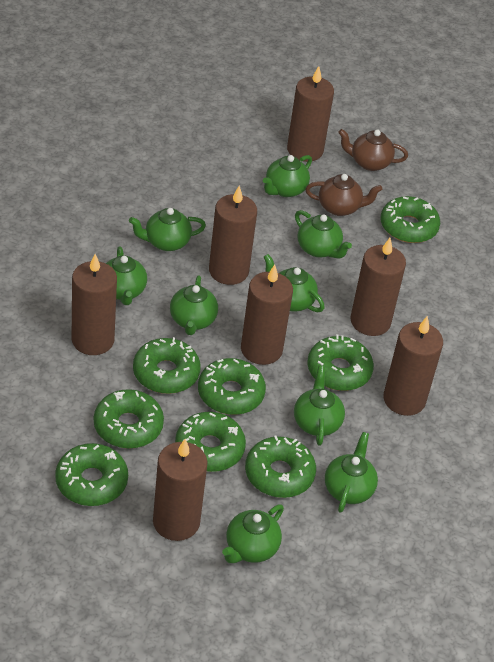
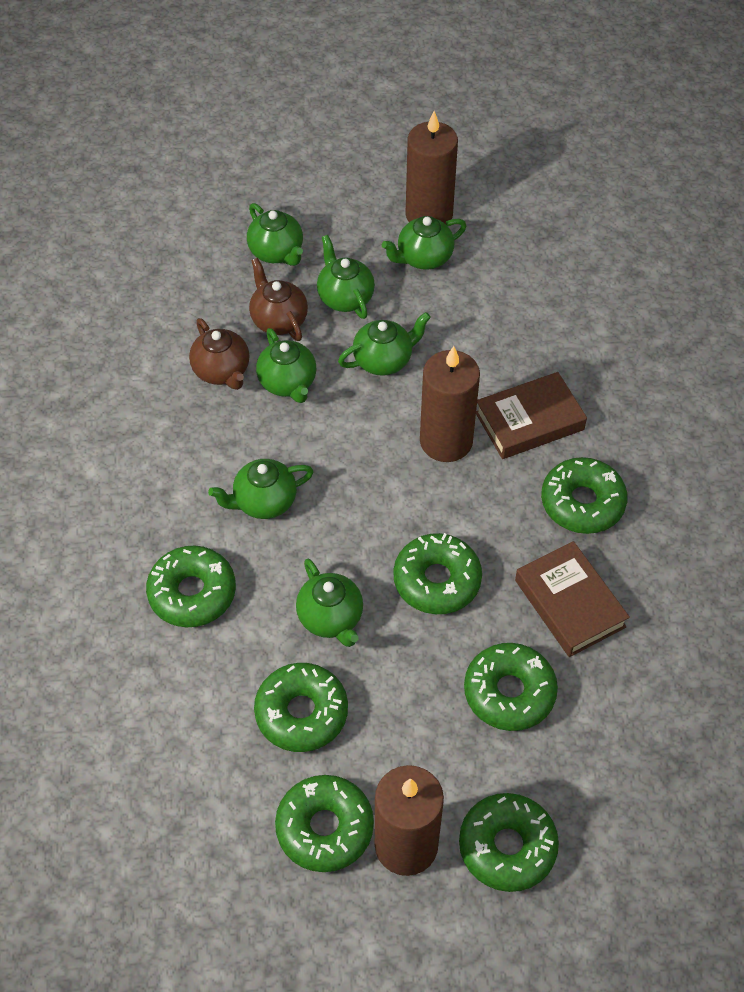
brown book: none = 0 -> [476,372,587,459] [515,541,630,657] = 2
brown candle: [71,254,117,355] [153,439,208,541] [209,185,257,285] [241,265,293,365] [287,66,334,162] [350,238,406,336] [383,316,443,416] = 7 -> [375,765,444,876] [405,111,458,224] [420,346,480,462] = 3
green donut: [55,443,128,506] [94,389,164,449] [133,337,201,394] [175,412,246,472] [198,358,266,415] [245,436,316,498] [307,334,374,391] [381,196,440,243] = 8 -> [146,546,236,627] [254,663,348,752] [275,775,374,872] [393,533,482,614] [459,793,559,892] [464,643,558,731] [541,457,628,534] = 7
green teapot: [106,246,147,305] [129,208,206,251] [170,276,218,335] [222,505,284,563] [263,155,312,197] [264,254,325,312] [294,366,345,446] [295,210,352,259] [325,432,378,513] = 9 -> [208,459,314,519] [247,203,303,266] [256,328,316,403] [296,559,363,647] [317,235,375,319] [338,312,431,376] [382,216,467,270] = 7

